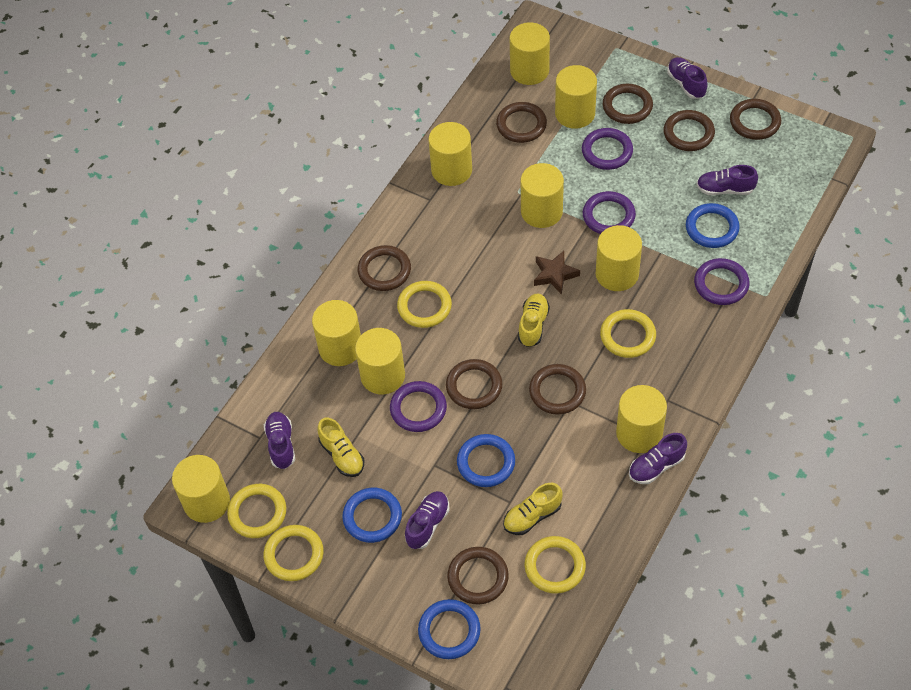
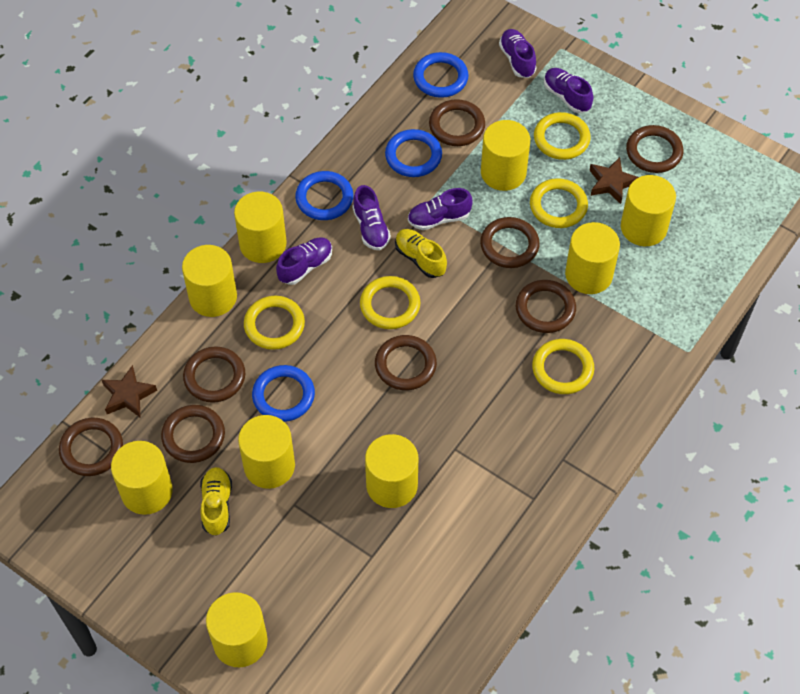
brown star: [534,251,580,295] = 1 -> [102,365,157,418] [589,157,639,204] = 2
purple ring: [390,381,447,432] [582,128,633,170] [583,191,636,234] [694,258,750,305] = 4 -> none = 0
yellow shoe: [318,418,364,477] [503,483,562,535] [518,293,550,347] = 3 -> [200,467,232,536] [395,229,447,278] = 2

